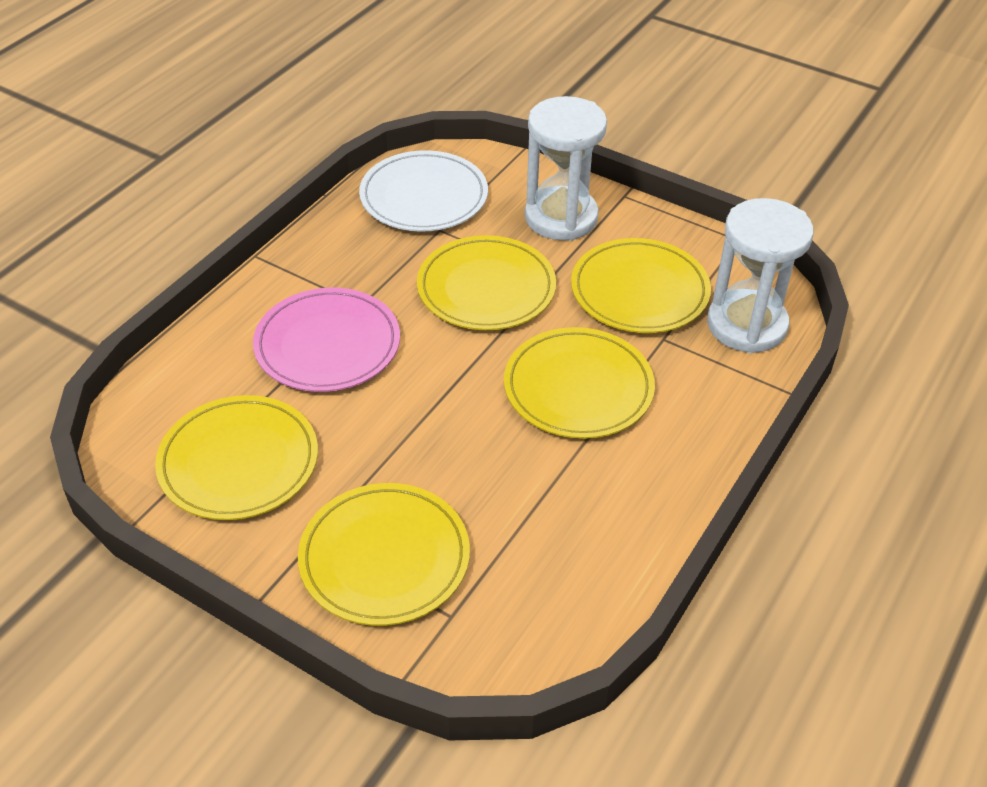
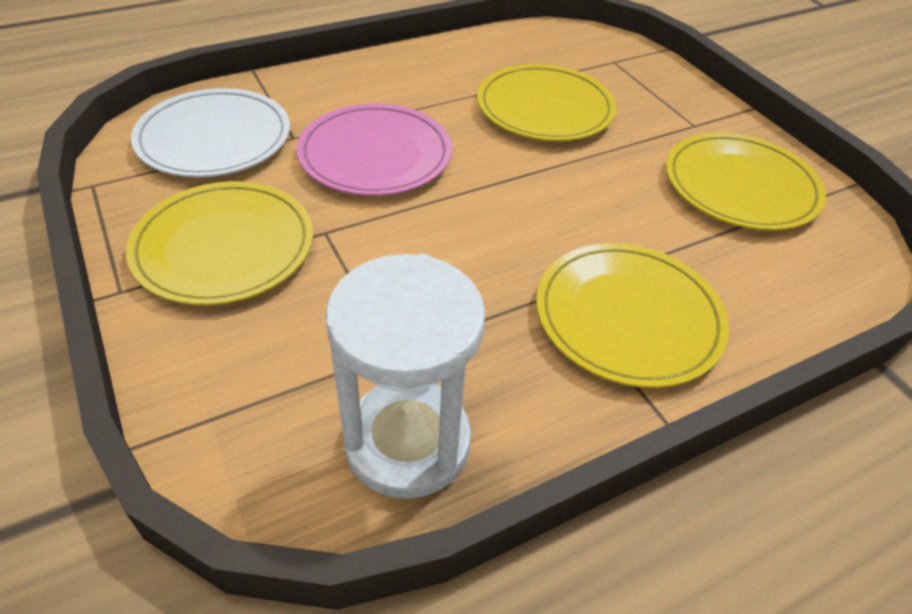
white hourglass: [525,96,607,241] [707,198,813,354] = 2 -> [326,254,485,499] = 1
yellow plate: [155,395,318,520] [298,483,470,626] [417,235,556,330] [504,327,655,439] [571,238,711,333] = 5 -> [126,181,313,305] [477,64,616,141] [536,243,729,388] [666,132,826,231] = 4

